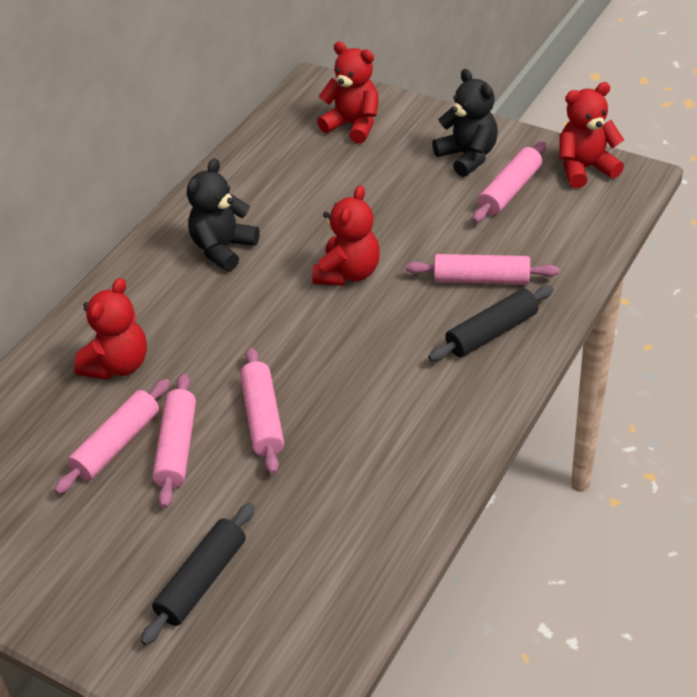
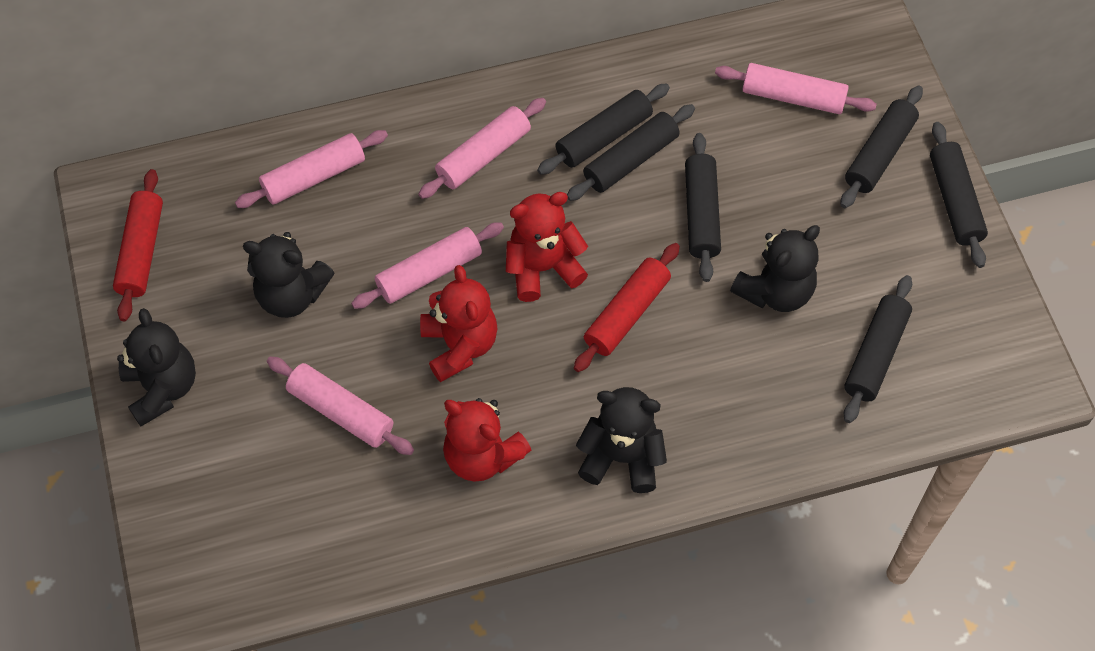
black rolling pin: [141,503,255,645] [428,285,554,361] = 2 -> [537,83,670,175] [567,104,695,201] [685,133,721,282] [841,86,923,208] [844,275,912,423] [930,122,988,268] = 6
black teddy bear: [187,159,260,271] [432,69,498,177] = 2 -> [117,308,196,426] [243,232,335,318] [576,387,667,493] [730,225,820,312] = 4
red rolling pin: none = 0 -> [113,169,163,321] [574,243,680,372] = 2
red teddy bear: [74,278,147,380] [312,185,380,286] [317,42,379,144] [559,82,624,188] = 4 -> [420,265,498,382] [443,398,532,482] [506,192,588,302] = 3

